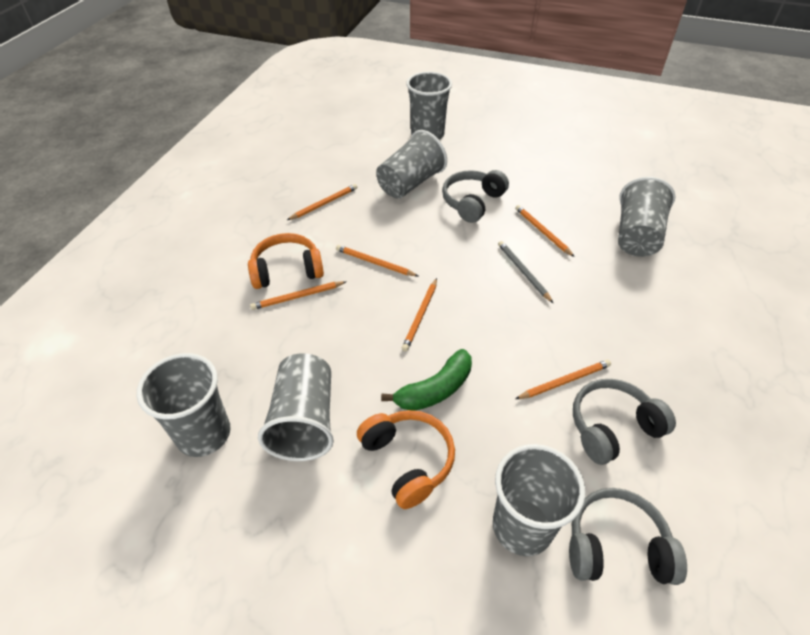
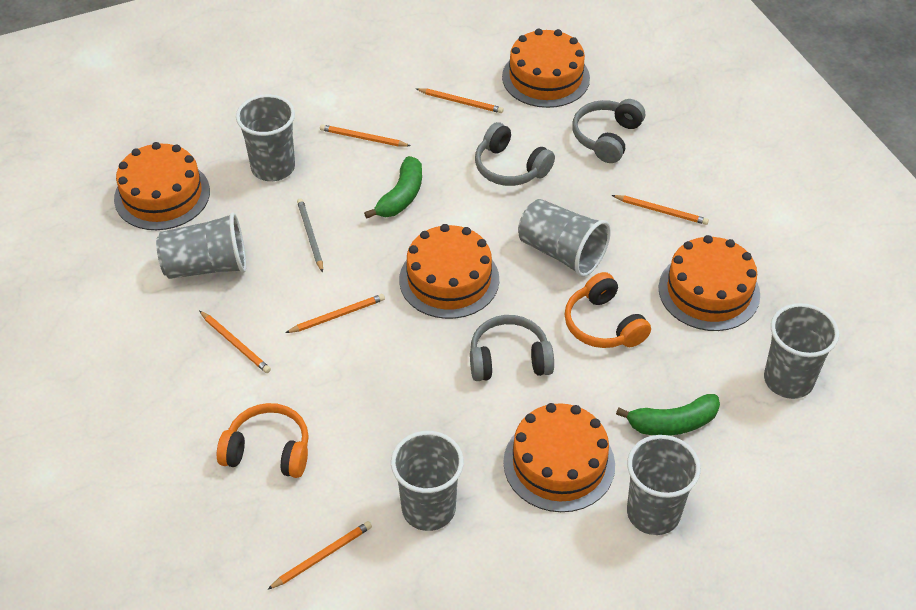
green banana: [381,349,472,411] = 1 -> [364,156,422,218] [616,394,720,436] = 2
orange cake: none = 0 -> [114,142,210,230] [399,224,499,319] [502,28,590,108] [503,403,615,512] [658,235,760,331] = 5

